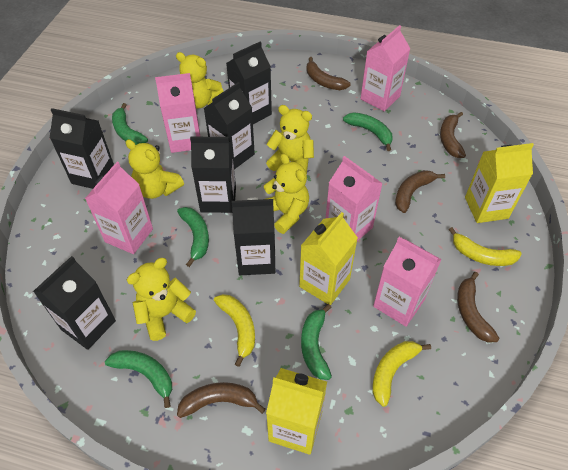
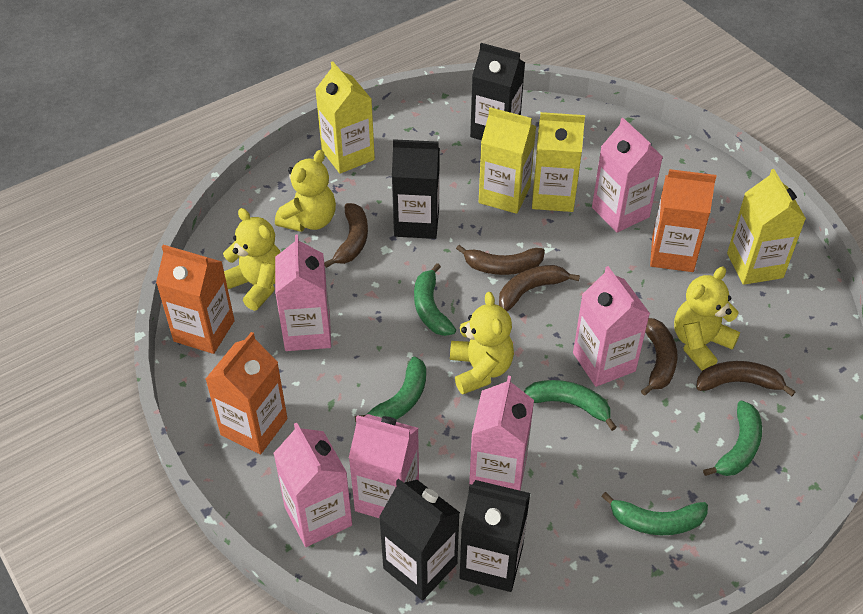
black carton: [33,256,116,350] [50,108,114,189] [190,137,236,213] [204,82,255,169] [226,42,272,124] [232,198,275,275] = 6 -> [379,479,460,601] [392,139,440,239] [460,480,530,592] [470,43,525,140] = 4
orange carton: none = 0 -> [156,245,235,354] [206,332,288,454] [650,169,716,272] = 3
pink carton: [85,162,153,254] [155,73,200,153] [325,156,383,241] [360,25,410,111] [373,237,442,327] = 5 -> [273,423,352,547] [275,235,331,351] [349,414,419,518] [469,376,534,491] [573,266,650,387] [592,118,663,233] = 6
yellow banana: [214,294,255,367] [372,341,431,407] [449,227,522,266] = 3 -> none = 0
yellow carton: [266,368,327,455] [299,212,358,305] [465,143,534,223] = 3 -> [315,61,375,174] [479,107,536,214] [532,112,585,212] [727,169,806,285] = 4
yellow teddy bear: [126,139,184,199] [127,258,196,341] [176,52,224,109] [264,153,309,234] [266,105,314,175] = 5 -> [223,208,281,311] [275,150,336,232] [450,292,514,394] [674,267,740,371] = 4

